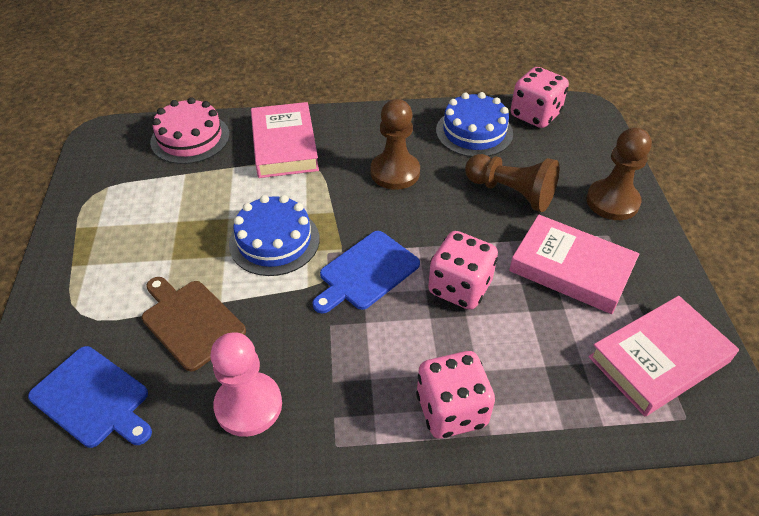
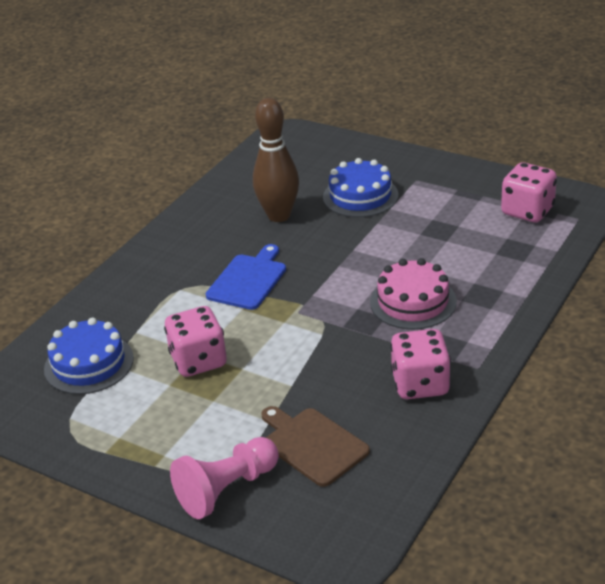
blue cutting board: [28,346,152,448] [312,231,420,314] = 2 -> [206,244,286,310] = 1
brown bowling pin: none = 0 -> [253,98,299,222] = 1
brown pawn: [371,99,420,190] [465,154,559,212] [586,128,652,220] = 3 -> none = 0
pink book: [251,102,319,178] [509,215,639,314] [588,296,739,416] = 3 -> none = 0

